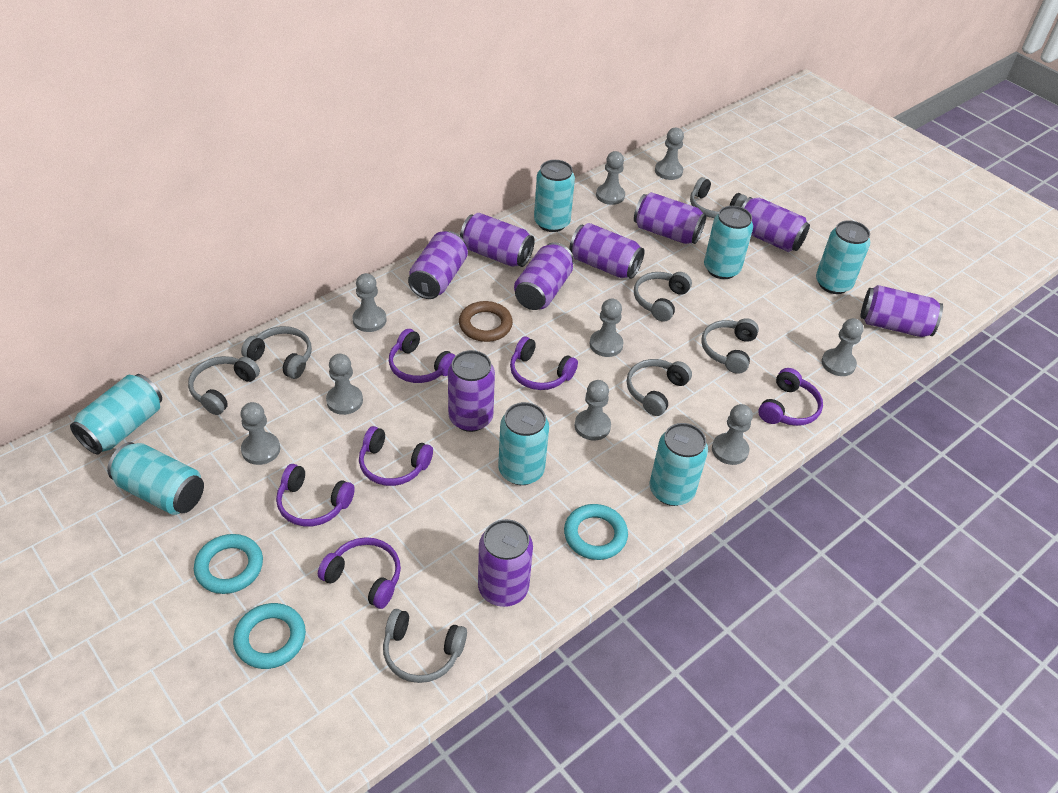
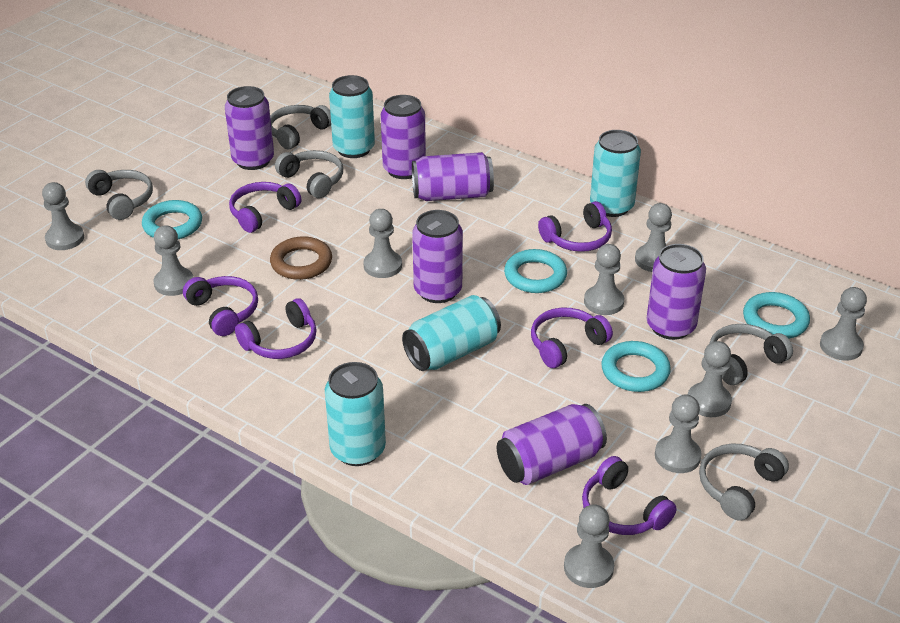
grey headphones: [188,356,260,415] [241,326,312,379] [383,609,467,683] [627,359,692,416] [634,272,692,322] [690,177,747,218] [701,318,759,374] = 7 -> [85,170,153,220] [270,105,331,149] [275,150,343,198] [699,443,789,521] [709,324,793,385] = 5
purple can: [408,231,468,299] [448,350,495,432] [460,213,535,267] [478,519,533,607] [514,242,574,310] [569,223,645,279] [634,192,706,244] [742,197,810,252] [860,285,943,337] = 9 -> [225,86,274,170] [381,95,426,179] [412,152,494,201] [412,210,463,303] [497,404,607,485] [647,244,706,340] = 6
turquoise can: [70,374,162,455] [107,442,204,515] [498,402,549,485] [534,160,575,232] [650,423,708,506] [704,206,753,279] [816,220,870,294] = 7 -> [325,362,386,466] [329,75,375,158] [402,295,501,371] [590,130,641,217] = 4
turquoise ring: [194,534,263,594] [233,603,306,669] [564,504,628,560] = 3 -> [142,200,202,239] [504,249,567,293] [601,341,671,392] [743,292,810,339] = 4

